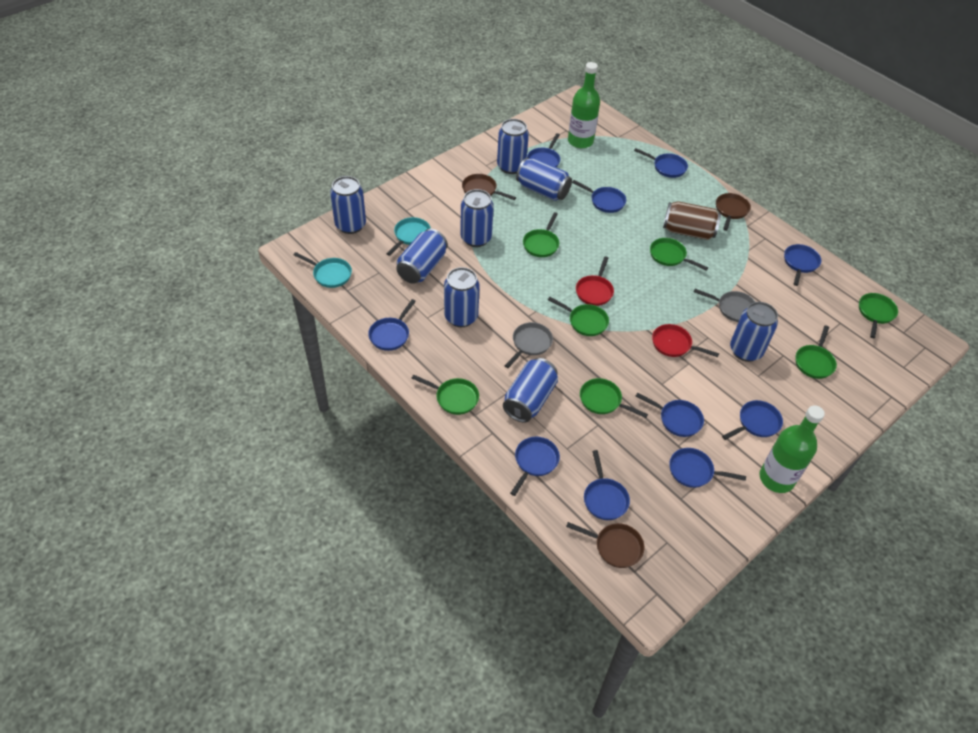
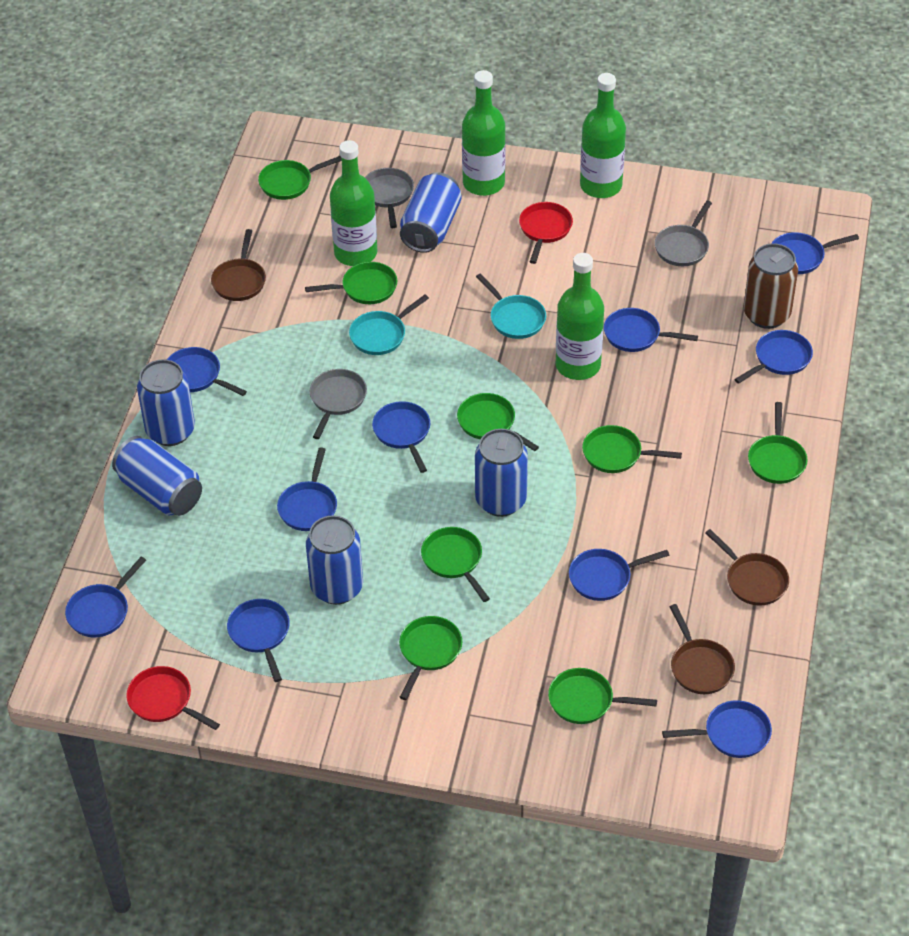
blue can: [330,176,366,234] [396,229,448,284] [444,267,480,327] [460,189,494,247] [497,119,529,174] [503,358,558,423] [516,158,572,201] [730,302,778,362] = 8 -> [112,436,202,516] [137,359,195,446] [306,515,363,605] [400,172,462,253] [475,429,528,517] = 5
green bottle: [568,62,600,148] [760,405,825,493] = 2 -> [330,140,377,266] [462,70,506,196] [556,253,604,380] [580,73,626,198] = 4
green pan: [412,375,479,415] [523,212,559,257] [548,297,609,336] [580,378,648,418] [650,238,708,271] [796,325,837,379] [859,293,898,338] = 7 -> [258,156,342,200] [305,262,397,304] [399,616,462,700] [421,527,490,602] [457,393,539,451] [548,668,657,724] [582,425,682,473] [748,402,808,484] = 8
grey pan: [505,322,553,368] [694,289,756,322] = 2 -> [310,369,367,439] [365,168,414,228] [655,201,712,266] = 3

